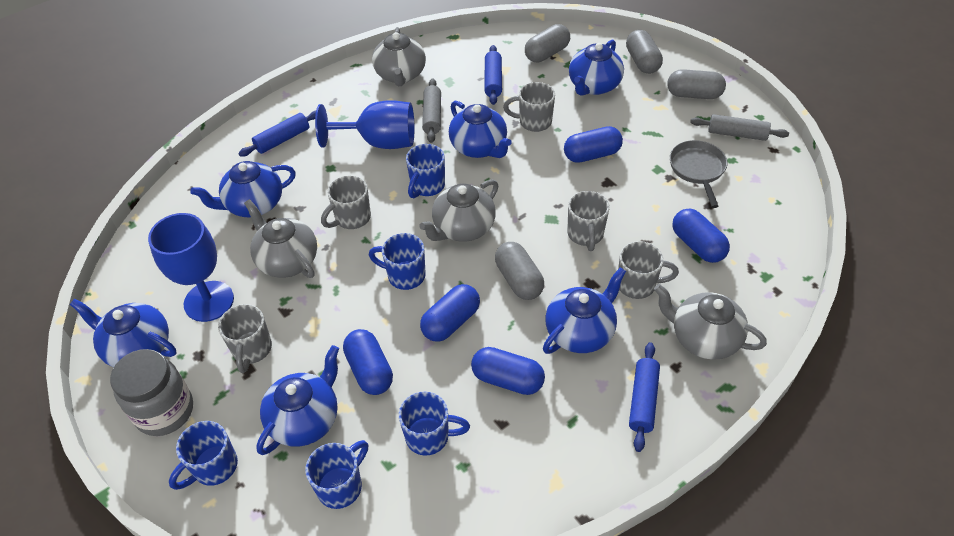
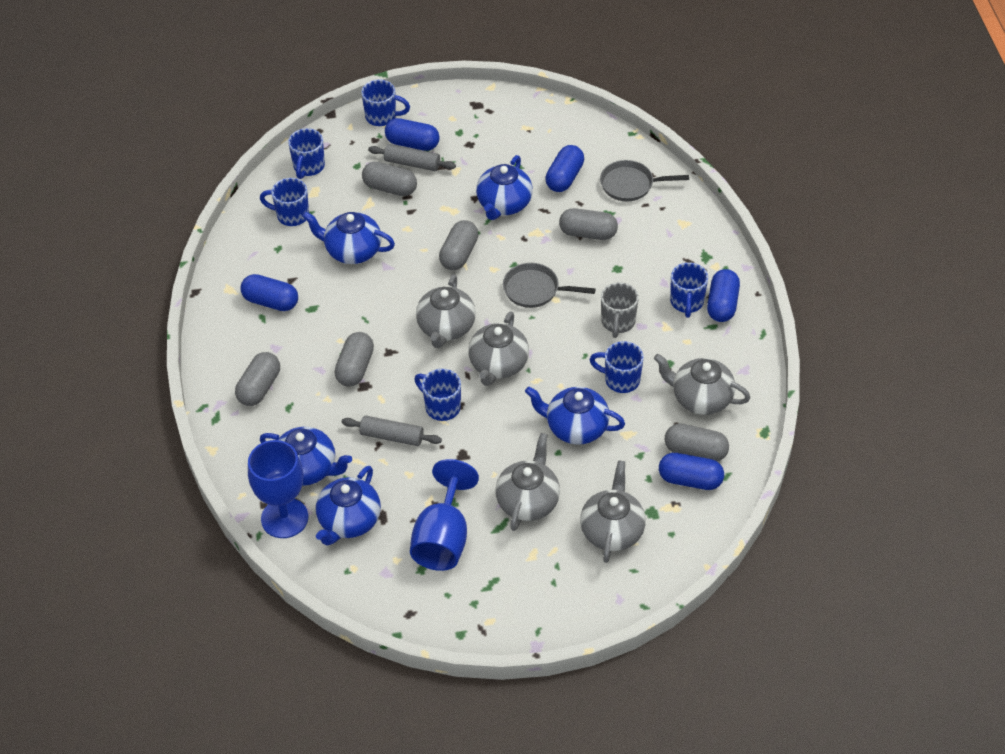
blue mug: [169,421,238,490] [305,440,368,509] [369,233,425,290] [399,391,470,456] [406,144,445,198] = 5 -> [260,178,309,226] [288,128,325,179] [361,80,410,126] [414,369,461,421] [589,341,644,393] [670,262,708,318] = 6
blue rolling pin: [238,111,316,157] [485,45,502,105] [629,342,660,452] = 3 -> none = 0
blue teapot: [70,299,177,367] [190,161,296,217] [256,345,339,455] [449,101,512,158] [543,267,626,354] [569,39,624,96] = 6 -> [260,427,352,486] [302,212,395,264] [316,466,381,546] [476,155,533,220] [525,387,625,445] = 5
grey capsule: [495,242,544,300] [525,24,570,62] [626,30,663,74] [667,69,726,99] = 4 -> [235,352,280,406] [334,332,374,387] [362,162,417,196] [439,220,479,270] [559,208,618,240] [664,423,729,461] = 6
grey jar: [110,349,193,436] = 1 -> none = 0
grey mug: [218,304,272,373] [321,176,371,229] [503,82,555,132] [567,191,610,251] [618,241,679,299] = 5 -> [601,282,639,338] = 1
grey pan: [670,140,728,208] = 1 -> [503,263,595,308] [600,160,689,201] = 2
grey teapot: [244,199,317,278] [372,27,426,86] [419,179,498,242] [654,284,767,360] = 4 -> [416,274,476,348] [468,312,529,386] [495,433,560,531] [580,460,646,563] [654,354,750,415] = 5

